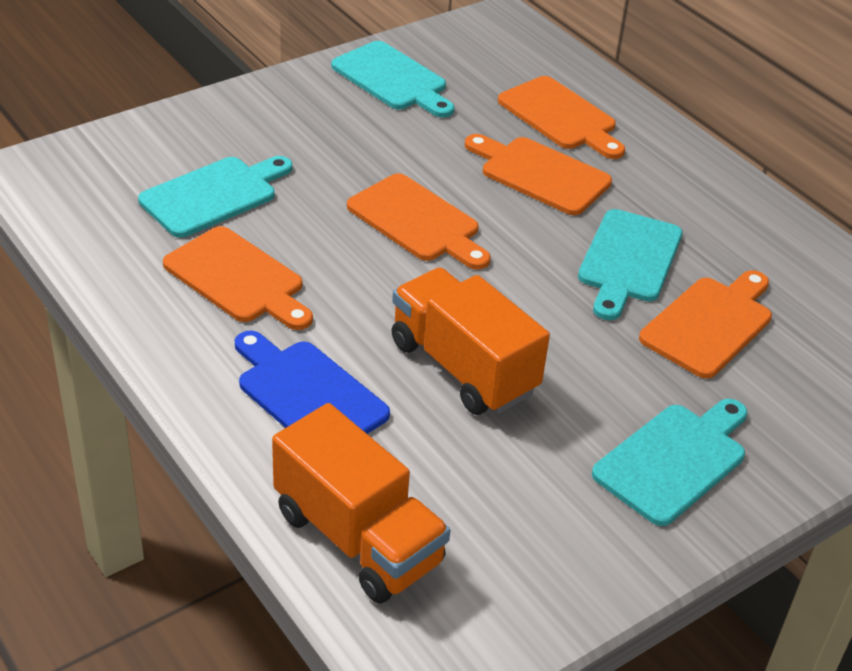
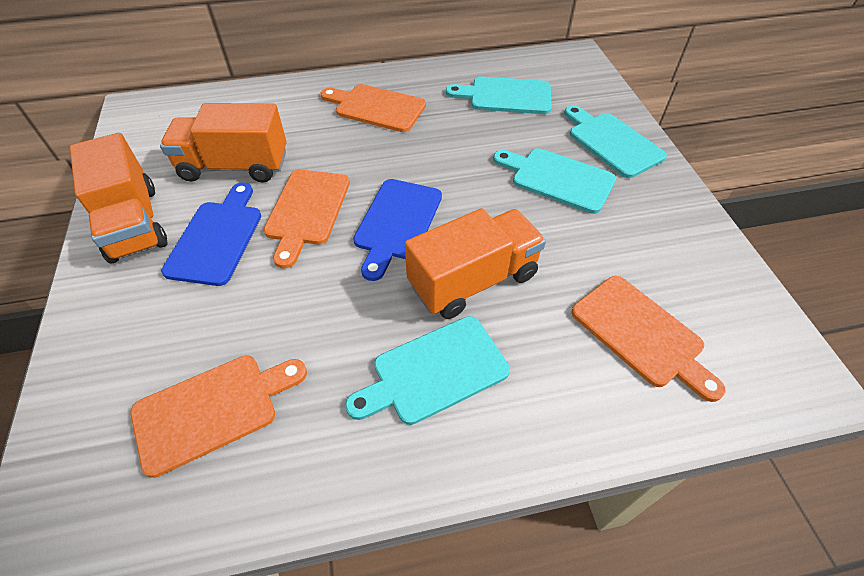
blue cutting board: [235,331,390,434] = 1 -> [161,182,261,286] [353,179,442,281] = 2
orange cutting board: [163,226,313,330] [347,173,491,270] [465,134,612,215] [498,76,625,159] [639,270,772,379] = 5 -> [130,355,307,478] [264,169,350,268] [321,84,426,132] [571,276,725,402] = 4
orange truck: [272,403,450,604] [392,267,550,415] = 2 -> [70,133,167,263] [160,103,287,182] [405,208,546,319] = 3

